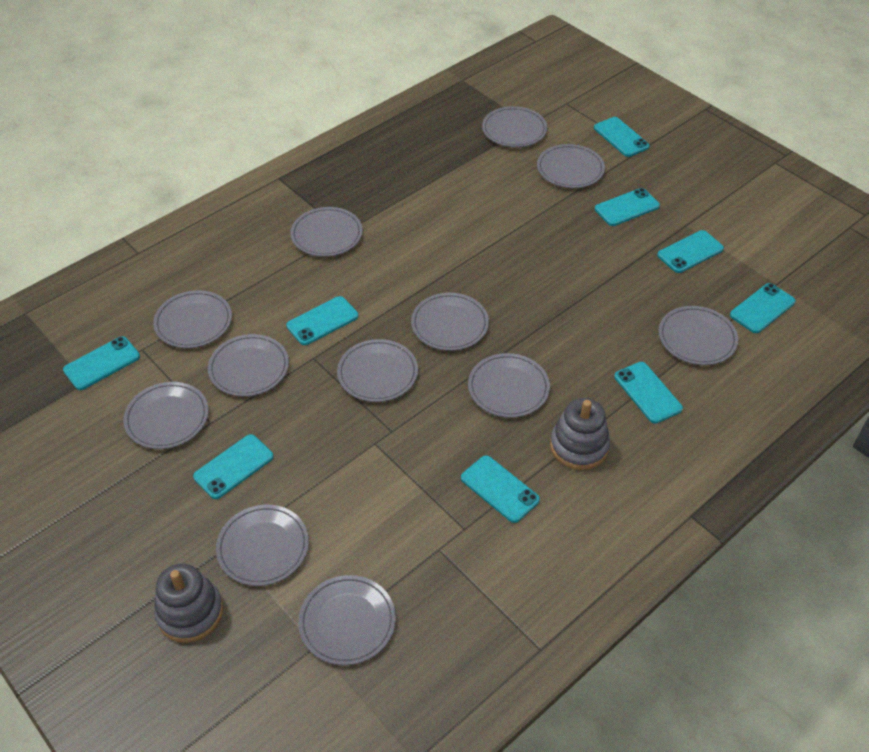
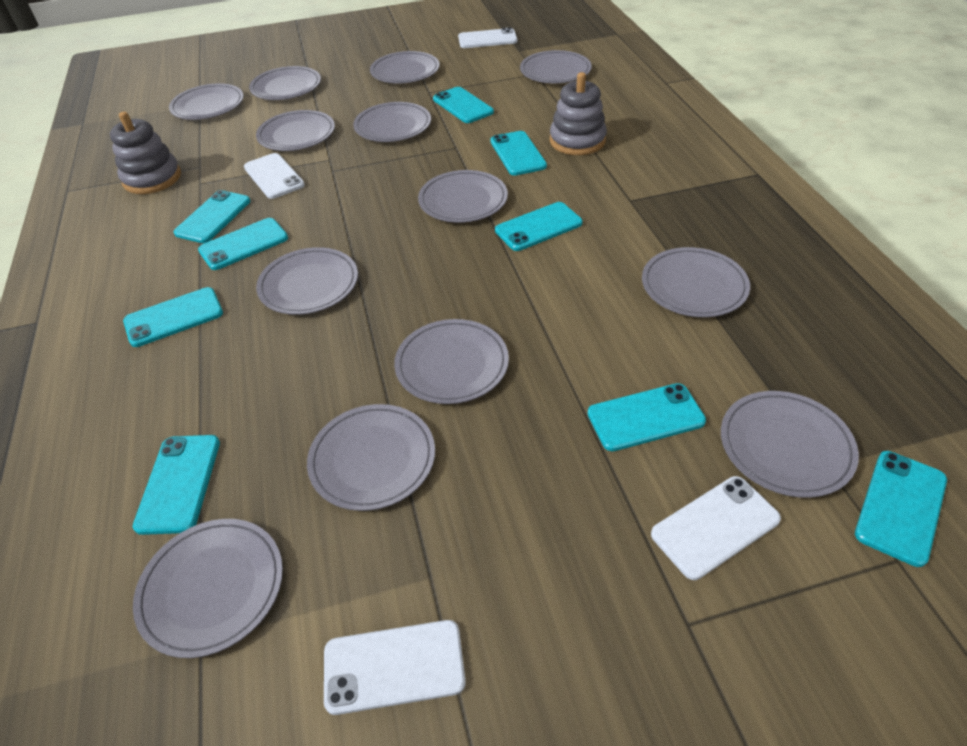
grey plate: [123,382,208,449] [153,290,232,348] [208,334,289,397] [216,505,309,586] [290,207,363,257] [298,575,396,665] [337,339,418,402] [411,293,489,351] [468,353,550,418] [482,106,547,147] [537,144,605,188] [659,306,738,365] = 12 -> [133,519,283,658] [169,83,244,120] [249,66,321,100] [256,110,335,151] [256,247,358,315] [307,404,435,511] [353,102,431,142] [370,51,440,84] [394,319,509,404] [418,170,508,223] [520,50,592,83] [642,247,750,317] [721,391,859,498] = 13
white phone: none = 0 -> [244,153,305,199] [324,620,466,715] [458,28,518,48] [651,476,781,580] = 4

